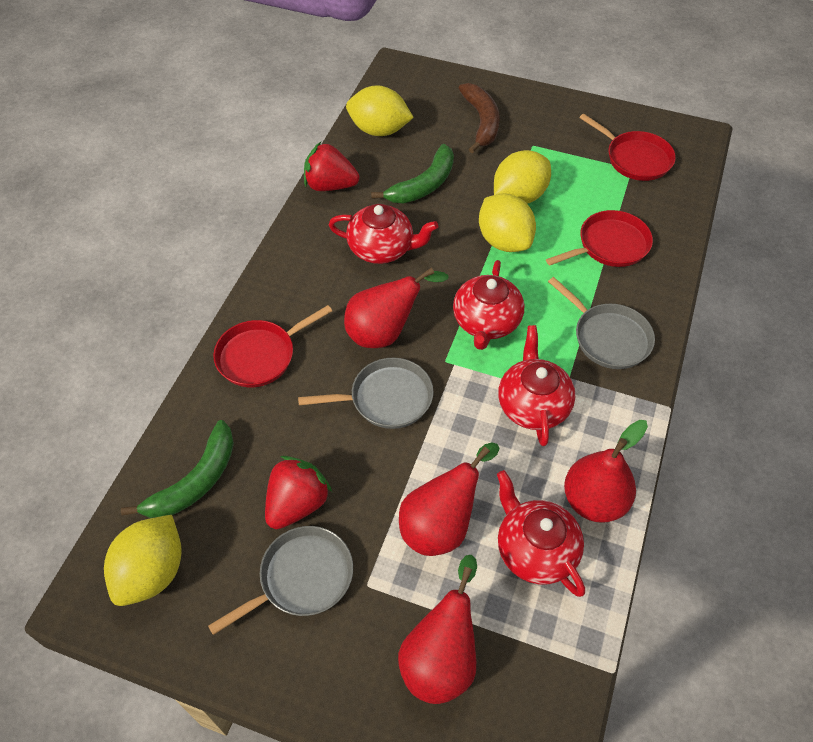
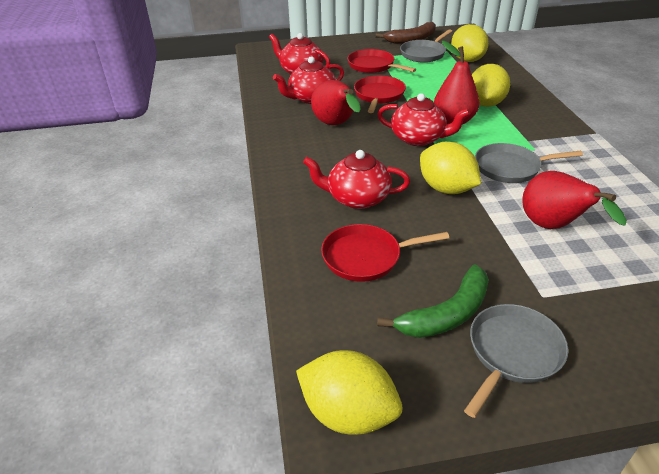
green banana: [121,420,234,518] [371,144,454,203] = 2 -> [377,264,489,338] = 1
red pear: [344,267,449,348] [398,555,477,704] [399,443,500,556] [564,420,648,523] = 4 -> [311,80,361,125] [434,41,479,125] [522,171,627,229] = 3
red strawberry: [265,456,332,529] [304,142,359,191] = 2 -> none = 0

